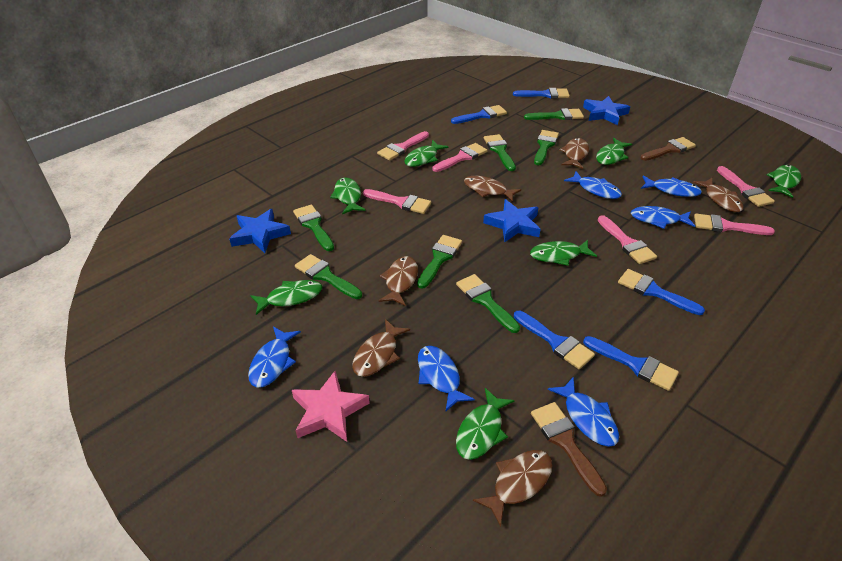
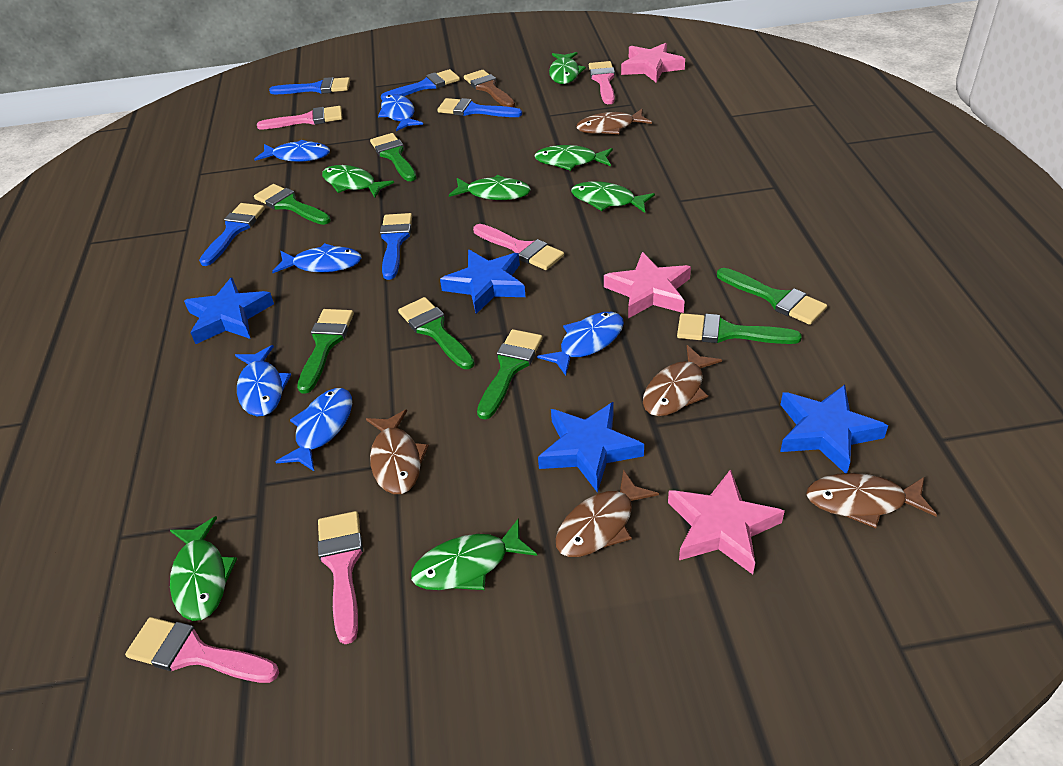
blue star: [229,209,291,253] [483,199,541,242] [583,96,630,125] = 3 -> [184,278,274,344] [440,250,525,314] [538,402,644,493] [780,385,888,473] = 4
brown brush: [531,402,607,497] [640,137,696,161] = 2 -> [464,70,515,107] = 1
brown fish: [352,319,410,377] [379,256,418,306] [464,176,521,202] [473,450,552,527] [559,138,589,169] [693,178,744,212] = 6 -> [366,409,429,494] [556,469,659,557] [576,109,652,134] [643,345,722,416] [806,473,937,528] = 5
pink brush: [363,189,431,214] [377,131,429,161] [432,143,487,172] [598,215,657,264] [694,214,775,235] [717,166,775,207] = 6 -> [125,617,279,683] [257,106,342,129] [318,511,363,644] [473,224,564,270] [589,61,615,104] = 5
pink star: [292,371,370,442] = 1 -> [604,252,691,318] [621,43,685,83] [668,469,785,575] = 3

